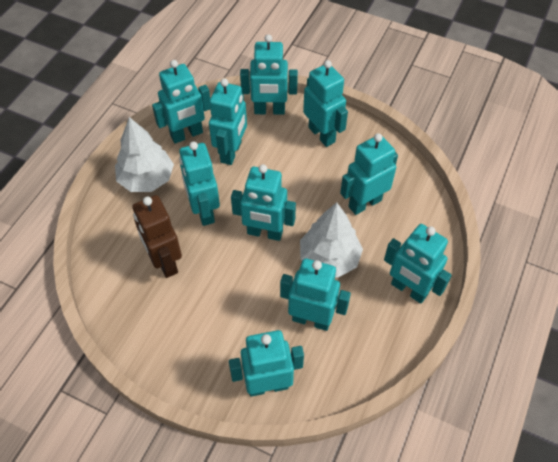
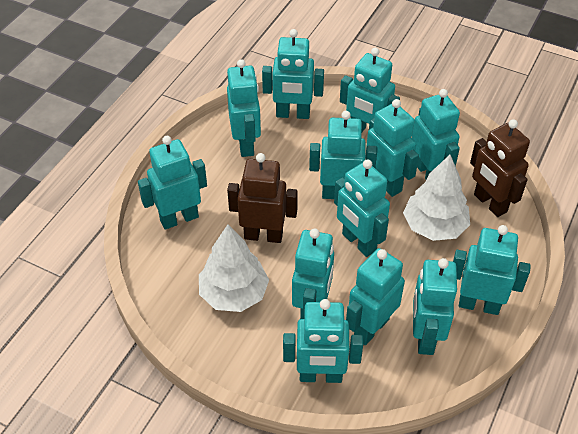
brown robot: [132,195,182,278] = 1 -> [227,153,298,243] [470,119,530,217] = 2
turquoise robot: [152,60,210,144] [179,141,220,226] [209,78,247,165] [229,330,304,397] [231,164,296,241] [240,34,298,115] [280,258,351,331] [303,60,348,147] [340,133,398,215] [384,224,452,303] = 10 -> [138,136,207,230] [227,59,261,157] [262,29,324,119] [283,299,363,383] [292,228,334,319] [309,111,377,199] [334,159,390,257] [340,48,400,132] [346,248,405,345] [365,99,419,197] [412,89,460,180] [413,258,457,355] [453,225,531,315] = 13

